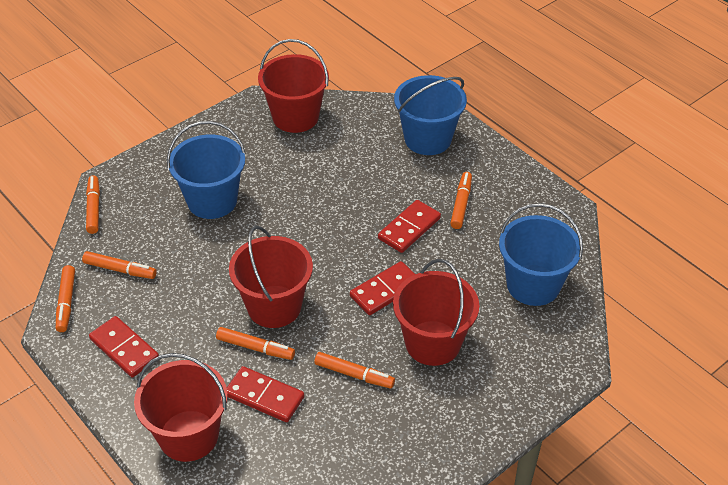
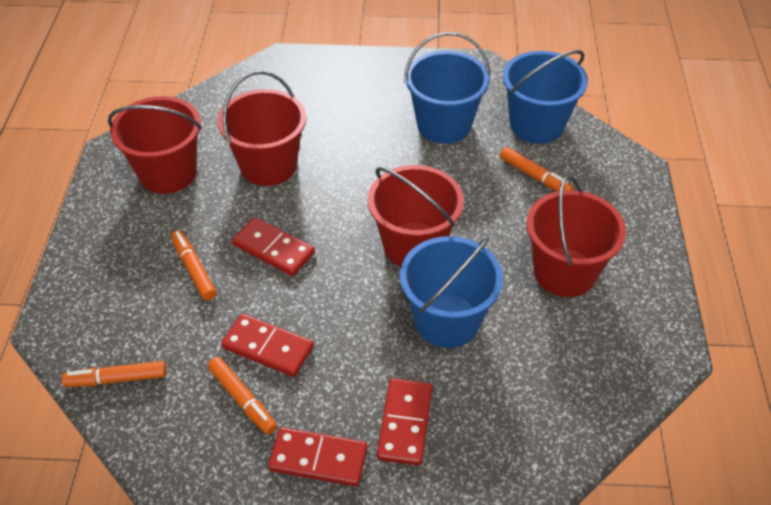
orange marker: [56,265,75,332] [82,251,157,279] [86,175,100,234] [216,327,295,360] [314,352,395,389] [450,172,472,229] = 6 -> [62,361,166,387] [171,230,217,300] [208,357,277,435] [500,147,574,191] = 4

